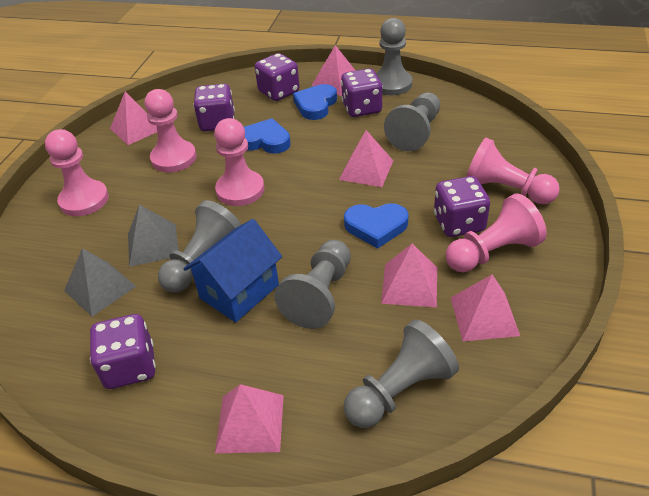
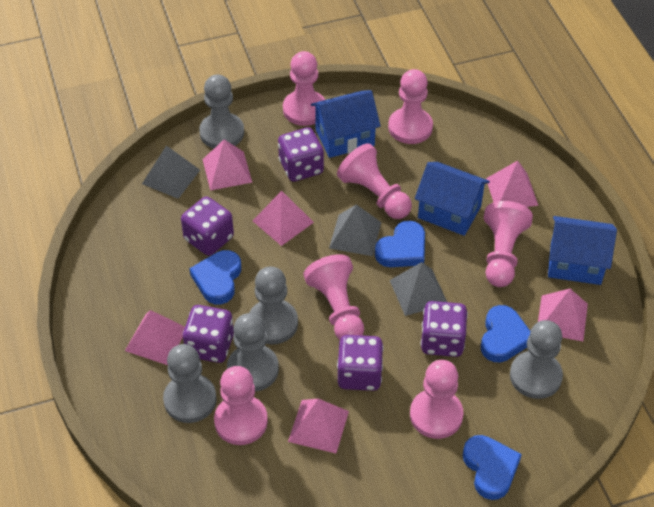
blue heart: [244,118,291,154] [293,84,337,120] [344,203,409,249] = 3 -> [189,250,241,304] [375,221,425,267] [463,435,522,500] [481,305,530,362] = 4
blue house: [184,219,282,322] = 1 -> [311,90,380,158] [415,162,490,236] [548,216,617,285] = 3
grey pyramid: [64,248,136,317] [128,205,179,267] = 2 -> [142,145,200,199] [329,204,381,256] [390,262,447,316] = 3
pink pawn: [45,129,109,216] [144,89,197,172] [214,118,265,206] [446,193,547,272] [466,138,560,205] = 5 -> [214,366,268,445] [283,51,325,126] [304,254,364,340] [337,143,412,219] [388,69,433,144] [410,360,464,439] [484,201,533,287] = 7

